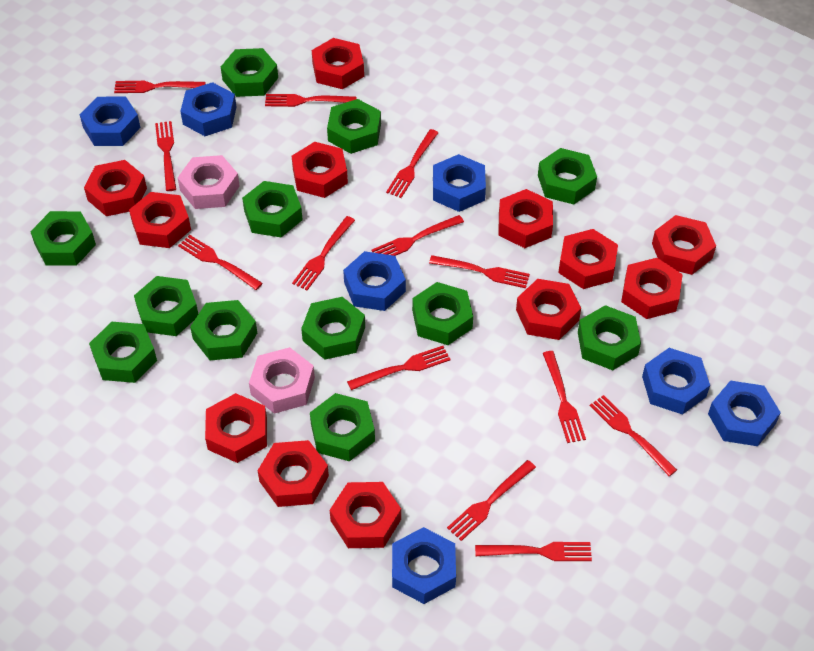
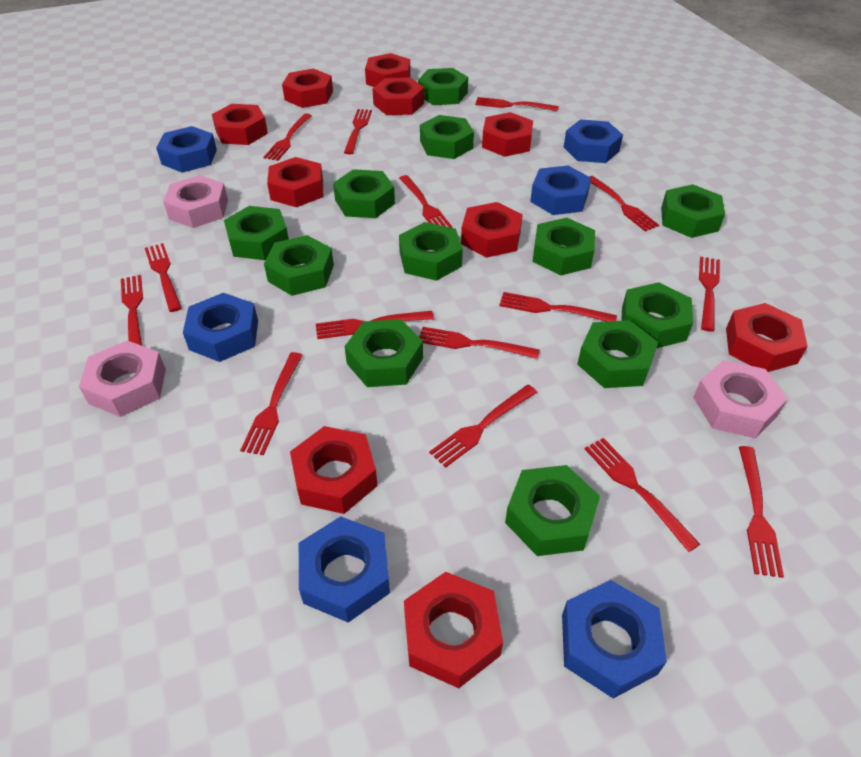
blue nut: [80,97,141,146] [180,82,237,136] [343,251,406,311] [392,527,456,604] [433,154,486,212] [642,348,710,415] [708,381,781,446] = 7 -> [156,126,217,173] [183,293,258,362] [299,516,390,623] [530,165,591,215] [562,580,667,699] [564,119,623,163] = 6
pink nut: [177,155,240,209] [249,347,315,414] = 2 -> [79,341,166,417] [163,175,228,228] [693,360,787,439] = 3
red fork: [114,81,206,93] [155,121,176,191] [178,235,263,290] [265,94,357,107] [292,216,355,290] [347,346,450,390] [371,215,464,256] [386,129,438,198] [429,255,530,288] [447,460,536,541] [475,542,592,561] [543,351,586,443] [590,395,677,476] = 13 -> [121,275,143,346] [145,243,182,312] [240,352,303,455] [264,113,312,161] [316,311,434,339] [344,109,372,154] [399,175,452,228] [419,327,540,359] [429,385,537,468] [475,97,559,111] [499,292,617,322] [585,438,700,552] [589,176,659,231] [699,257,720,332] [739,446,784,578] = 15
red nut: [84,160,147,216] [129,192,191,248] [205,393,267,463] [257,440,329,507] [292,142,348,198] [312,38,364,89] [330,482,401,548] [498,189,553,248] [516,279,581,340] [558,229,618,289] [621,258,683,319] [652,215,716,275] = 12 -> [212,104,268,145] [267,157,323,207] [282,69,333,108] [290,426,377,514] [365,53,411,87] [373,77,424,115] [404,572,503,688] [461,202,523,258] [482,112,533,157] [726,303,808,372] = 10

